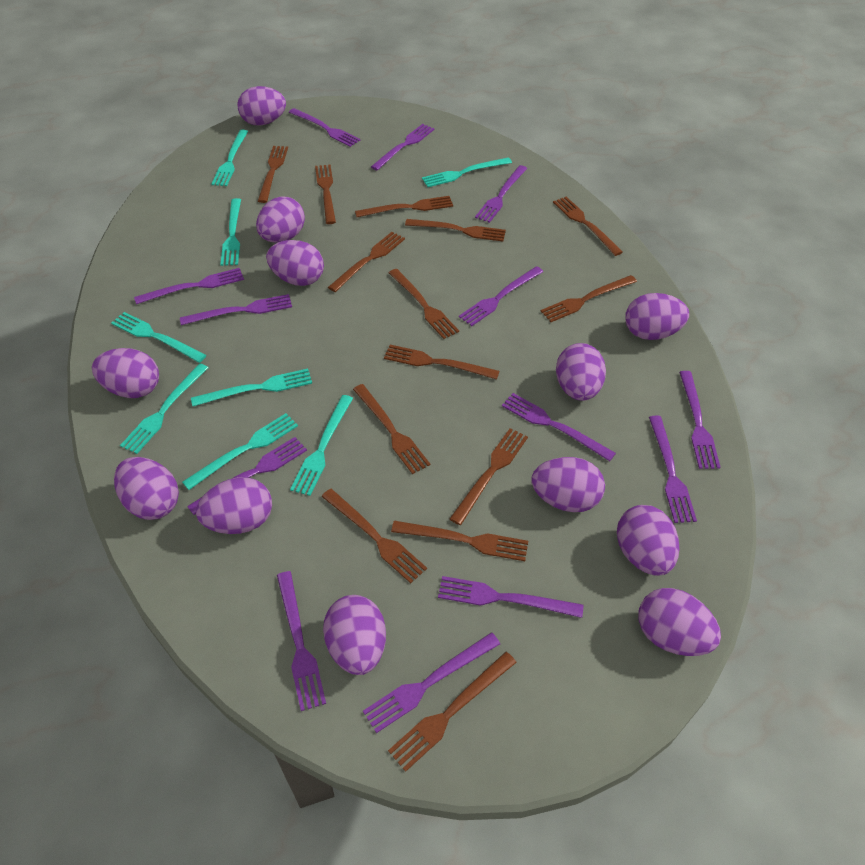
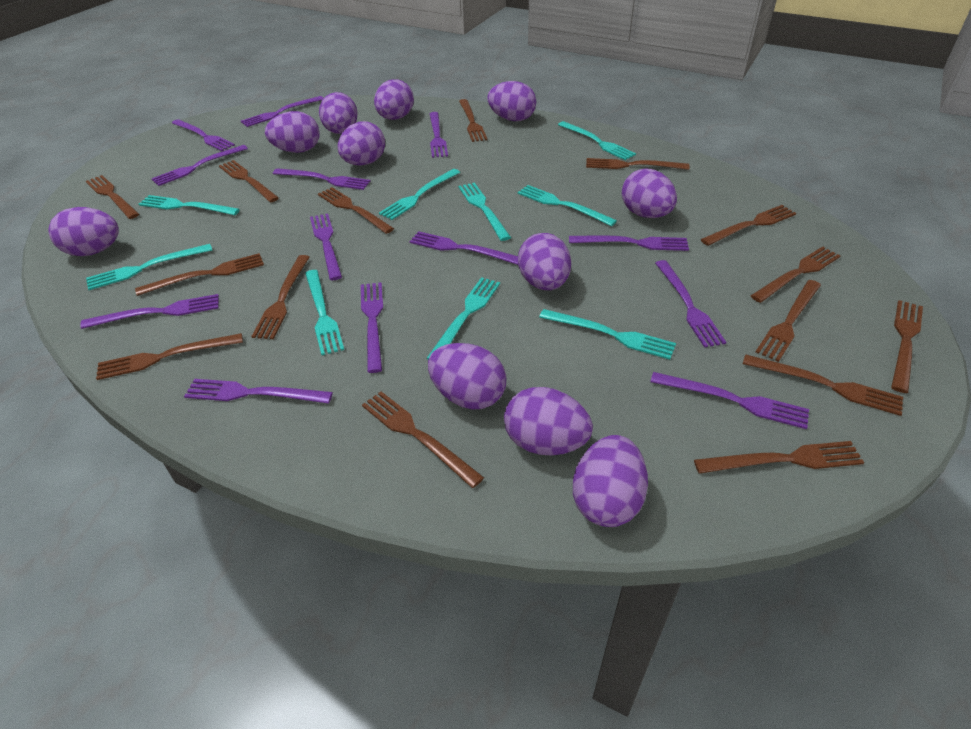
brown fork: [258,146,288,203] [315,165,336,224] [322,489,427,583] [328,232,405,292] [353,384,430,474] [355,196,453,217] [384,345,499,379] [388,652,517,772] [389,269,459,339] [391,521,528,561] [405,219,506,241] [450,428,528,525] [541,275,637,322] [553,197,623,256] = 14 -> [86,175,139,219] [96,333,243,380] [135,253,264,296] [219,160,279,202] [251,255,310,339] [318,187,394,234] [362,391,484,488] [459,99,488,142] [586,158,690,170] [694,441,864,474] [701,205,796,246] [743,354,903,416] [751,246,841,303] [756,280,821,362] [891,300,923,393] = 15
purple egg: [92,348,159,398] [114,457,179,520] [196,477,272,534] [237,86,286,126] [256,196,305,243] [266,240,324,286] [323,595,386,675] [532,457,605,512] [556,343,606,401] [617,505,680,576] [625,293,689,340] [638,588,721,656] = 12 -> [48,207,119,256] [265,111,320,153] [319,92,358,134] [338,121,385,166] [374,79,414,120] [428,343,506,410] [487,81,536,121] [504,387,593,455] [518,233,571,290] [573,435,648,527] [622,168,677,218] = 11
turquoise fork: [111,312,206,363] [120,363,208,454] [182,413,298,490] [191,369,312,406] [212,130,248,186] [220,198,241,266] [290,395,353,496] [422,157,512,187] = 8 -> [86,244,213,290] [139,195,240,215] [305,270,344,355] [379,169,460,220] [426,277,500,360] [458,182,511,241] [518,185,617,226] [539,309,676,360] [558,121,636,160] = 9

